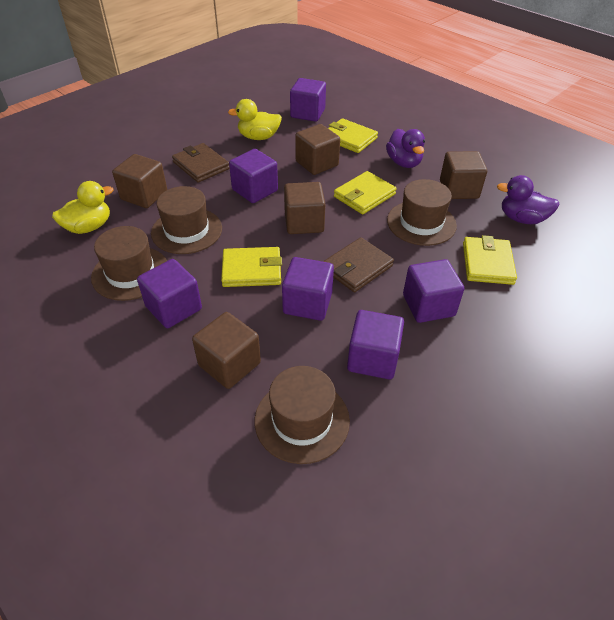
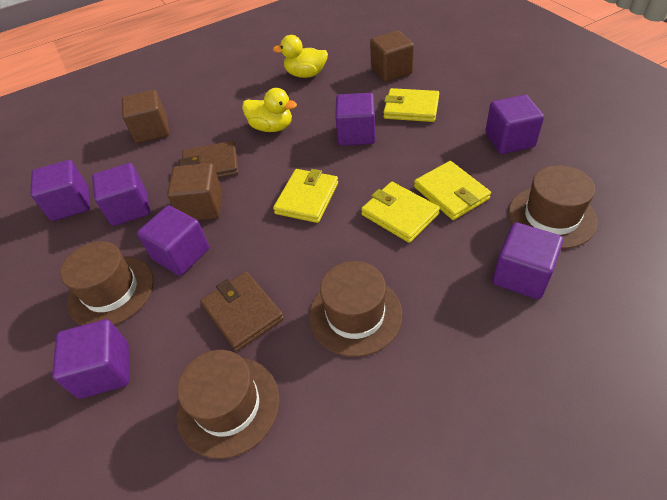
brown cube: [112,154,167,208] [192,312,261,389] [284,182,325,234] [295,124,340,175] [440,151,487,199] = 5 -> [122,90,169,143] [167,163,222,220] [370,30,414,82] = 3
purple cube: [137,259,202,328] [229,149,278,203] [282,257,334,321] [290,78,326,122] [347,310,404,379] [403,259,464,323] = 6 -> [30,160,90,221] [52,319,129,399] [92,163,151,226] [137,205,209,276] [335,93,375,146] [485,95,544,154] [492,222,563,300] = 7
purple duck: [386,129,425,168] [497,175,560,224] = 2 -> none = 0

